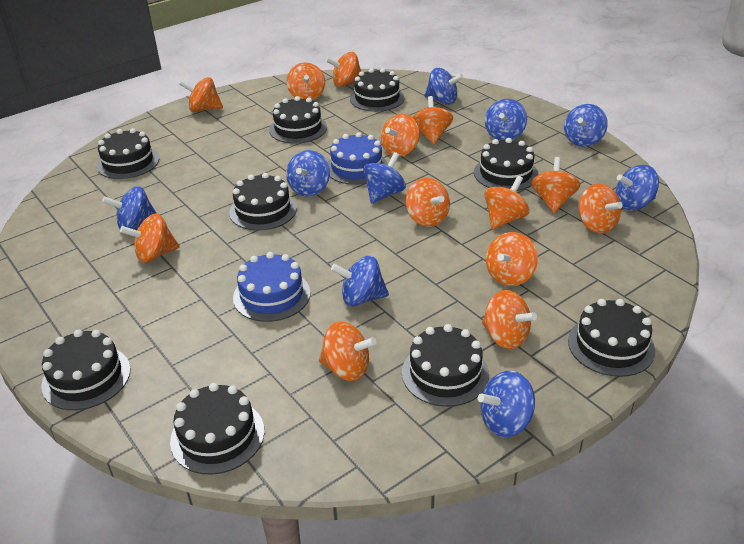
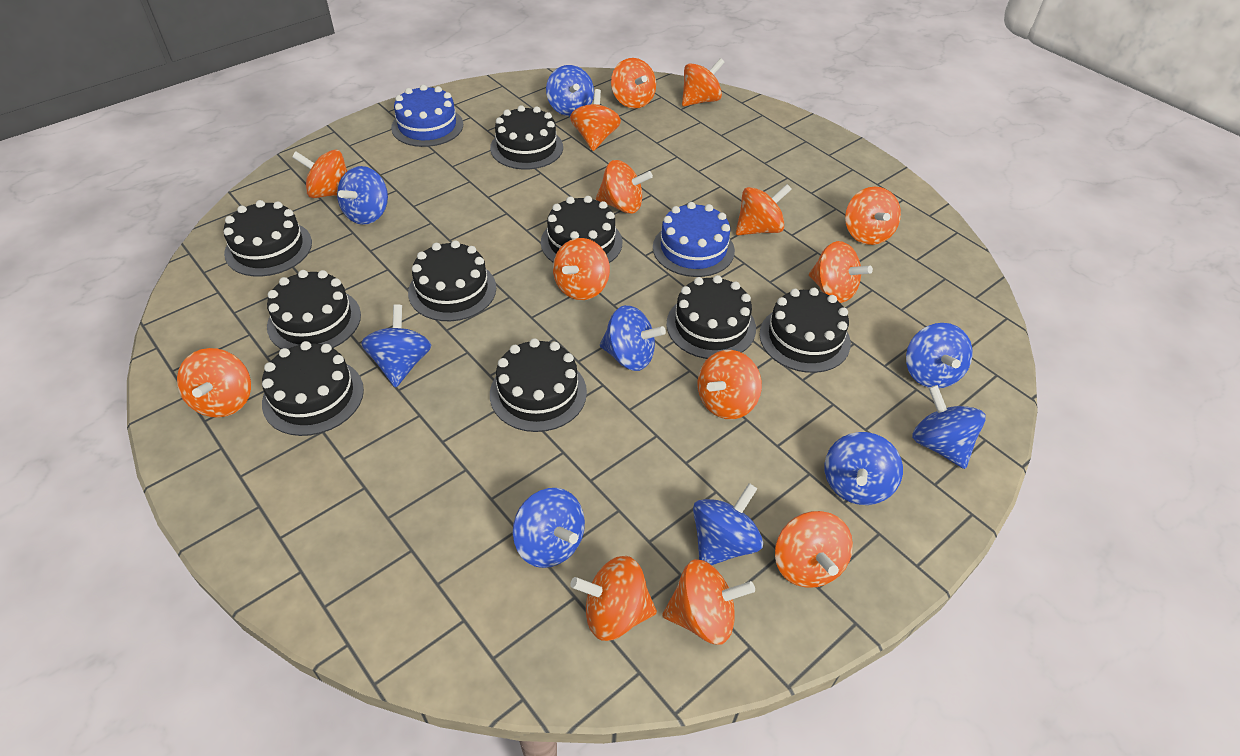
orange spinning top: [120,213,180,263] [179,77,223,112] [287,63,325,100] [319,321,376,381] [326,52,362,87] [381,114,420,157] [406,178,450,227] [412,96,453,144] [482,290,537,349] [484,176,530,229] [486,232,538,286] [531,157,580,213] [579,183,623,233] = 13 -> [177,348,251,418] [292,150,347,198] [553,238,610,300] [570,89,621,151] [570,556,657,641] [596,160,653,214] [611,58,656,109] [662,559,755,645] [682,58,725,106] [697,350,762,419] [736,184,792,235] [775,511,853,588] [809,241,873,303] [845,187,901,245] = 14

